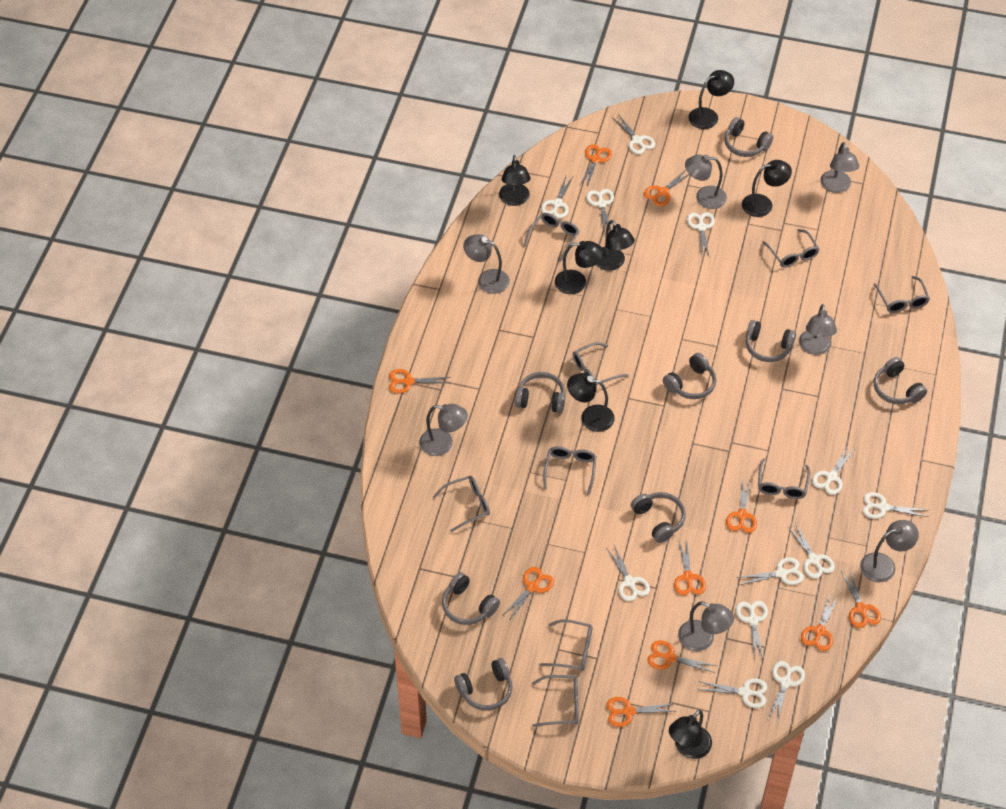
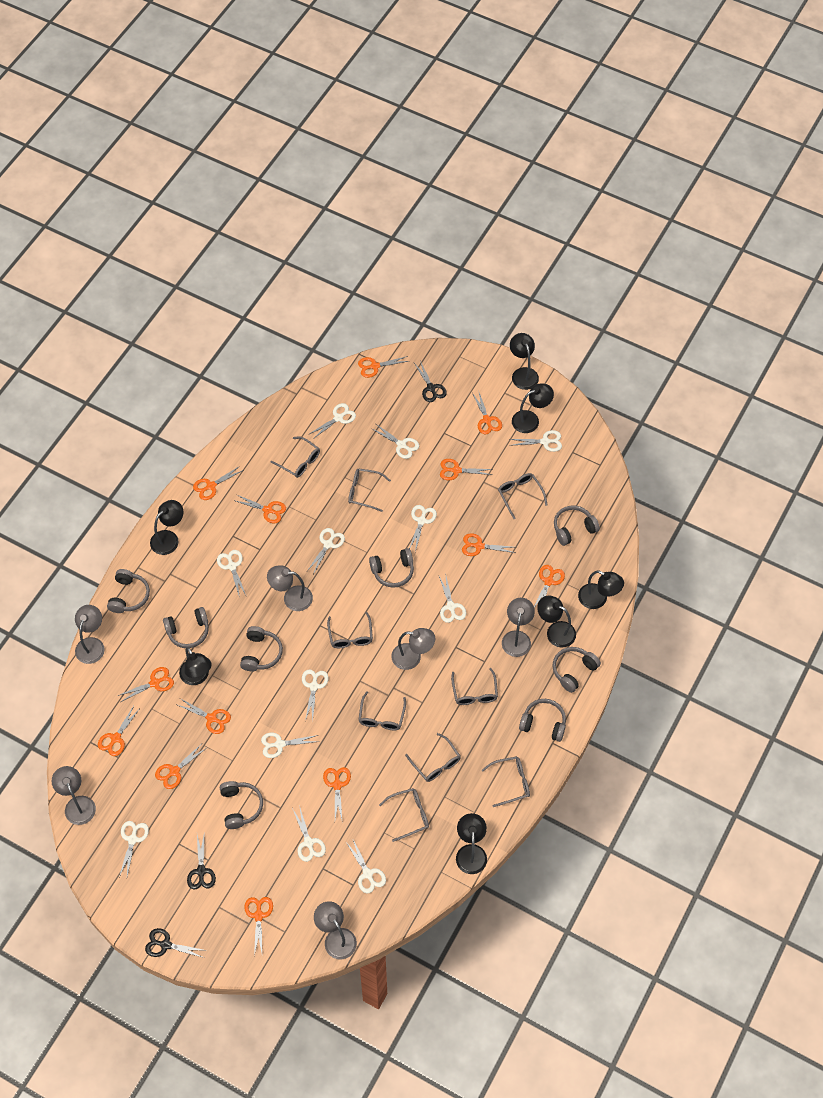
black scissors: none = 0 -> [145,928,207,958] [187,831,216,889] [414,361,447,402] = 3
grey lamp: [419,404,468,456] [463,234,510,294] [678,601,734,651] [685,154,727,209] [799,304,837,355] [821,142,859,193] [860,520,919,582] = 7 -> [52,766,96,825] [75,605,105,664] [267,565,313,611] [314,901,357,959] [391,628,435,670] [502,598,535,657] = 6
orange scissors: [389,369,450,394] [502,567,554,620] [580,144,612,186] [606,697,676,727] [644,170,690,206] [647,640,717,673] [674,539,706,596] [726,480,757,533] [801,595,839,651] [841,571,881,628] = 10 -> [98,706,140,756] [117,667,174,702] [155,745,205,789] [178,698,231,734] [193,466,244,500] [233,495,286,523] [244,897,273,956] [323,767,351,819] [358,356,409,378] [440,459,493,480] [462,533,515,556] [472,390,502,434] [534,565,565,607] = 13

